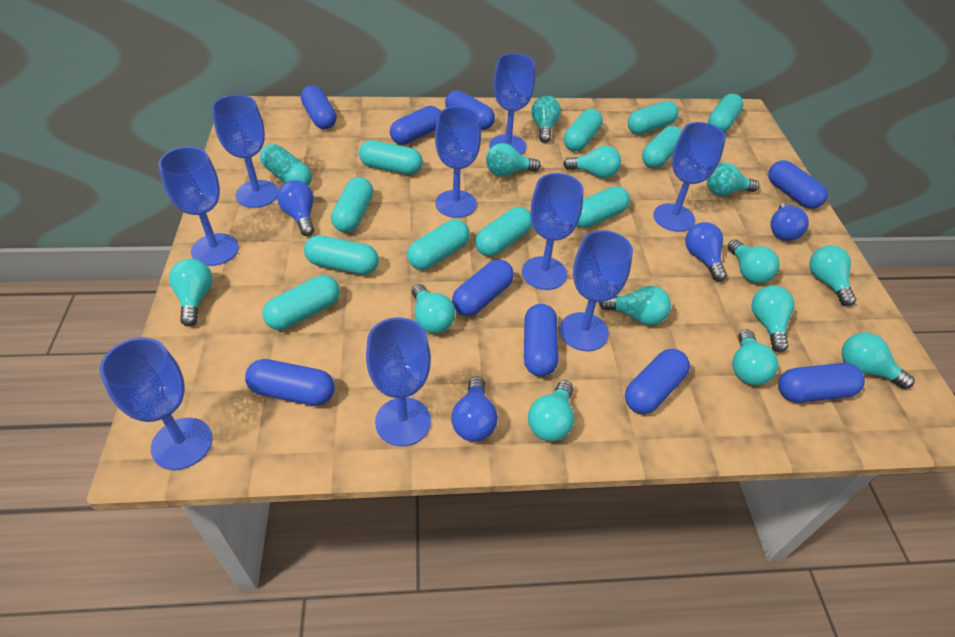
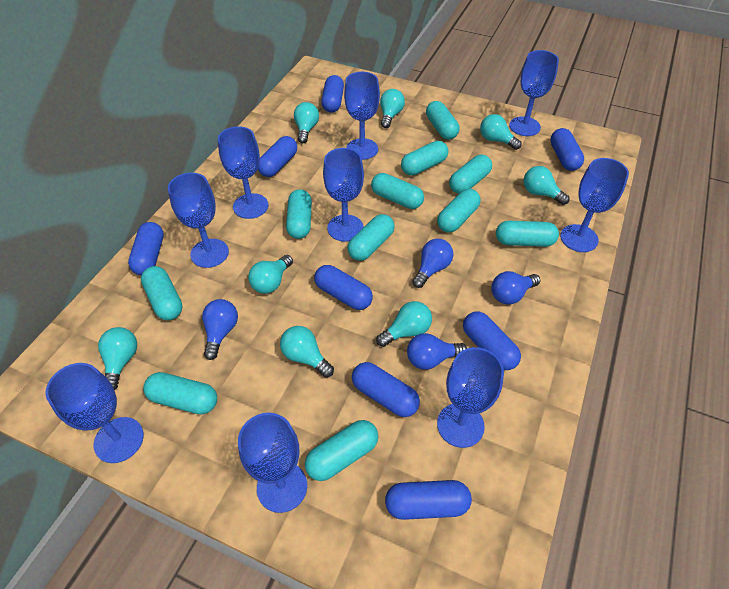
blue capsule: [245,359,335,406] [301,85,337,129] [390,106,441,145] [445,90,495,130] [452,259,514,316] [524,304,558,377] [625,349,690,414] [768,160,828,209] [778,363,865,403] = 9 -> [128,222,164,275] [258,136,297,177] [314,265,373,310] [321,75,344,113] [352,362,420,417] [385,480,472,520] [463,311,521,370] [550,128,584,171] = 8
turquoise capsule: [260,144,312,186] [262,275,340,330] [304,235,379,275] [331,177,373,232] [359,140,423,175] [407,219,470,270] [475,207,532,257] [564,109,603,151] [577,186,630,228] [628,101,678,135] [642,126,682,168] [708,94,744,132] = 12 -> [141,266,183,320] [143,372,217,414] [286,189,312,239] [305,420,379,481] [347,214,395,261] [371,173,424,209] [401,141,448,176] [426,101,459,140] [437,189,481,233] [449,155,492,194] [496,221,559,247] = 11
turquoise light bulb: [169,259,213,327] [412,284,455,334] [486,143,541,176] [528,380,574,442] [531,96,561,143] [563,145,621,178] [599,286,671,325] [706,163,759,196] [727,239,780,284] [732,330,778,385] [752,286,795,353] [809,245,856,306] [842,333,915,389] = 13 -> [98,327,137,390] [248,255,293,294] [280,326,334,377] [294,102,319,143] [376,301,432,347] [380,89,405,128] [480,114,522,150] [523,166,569,205] = 8

